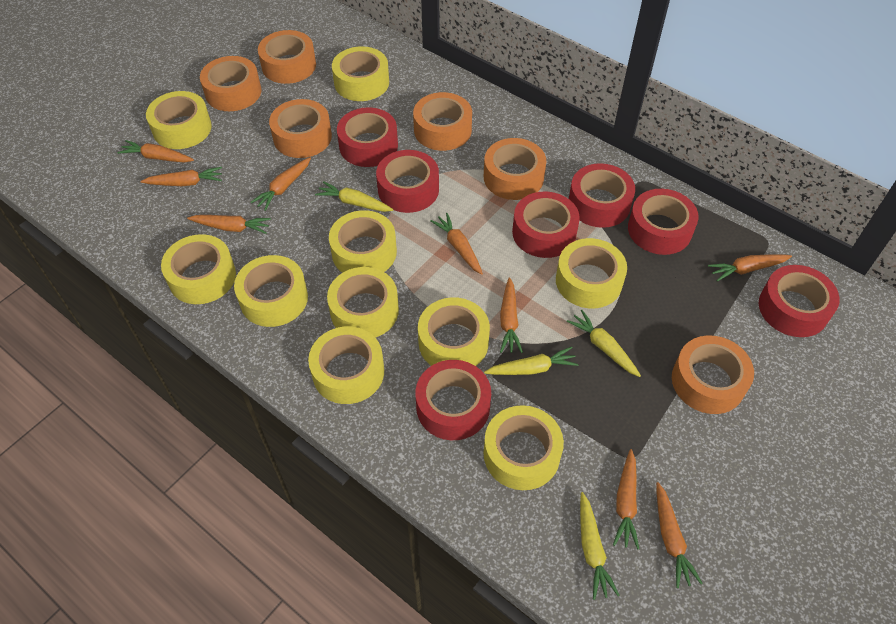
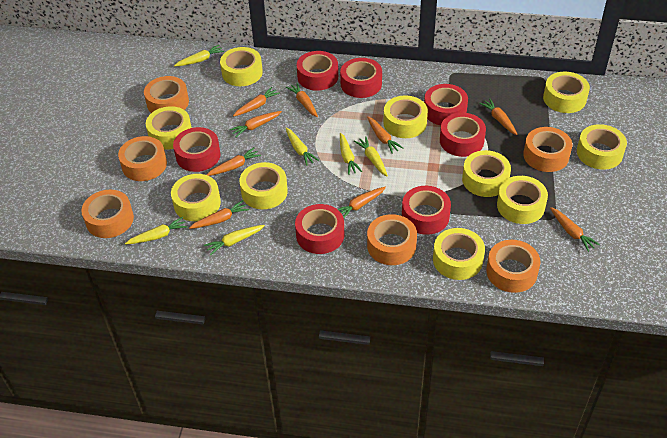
yellow carrot: [315,181,393,212] [484,347,579,375] [567,310,641,377] [580,492,620,600] = 4 -> [125,217,188,245] [174,45,224,66] [204,225,265,256] [286,128,319,166] [340,133,362,175] [354,136,388,176] = 6

